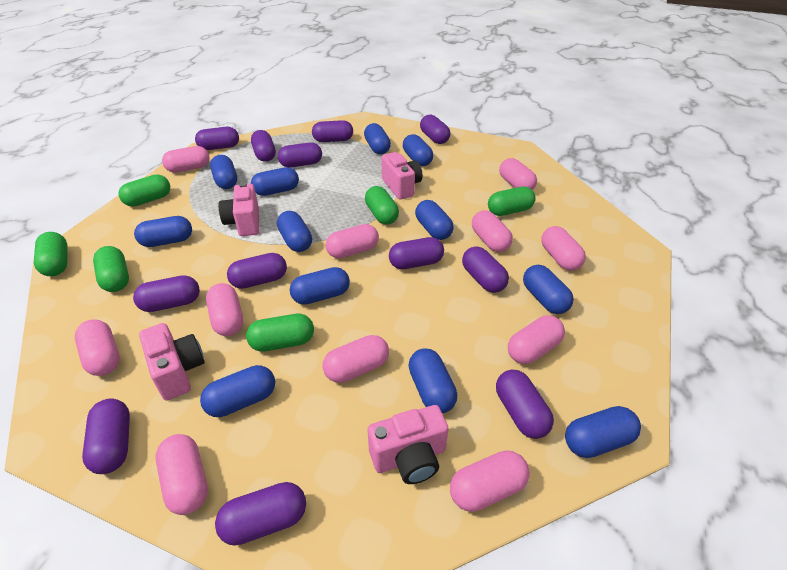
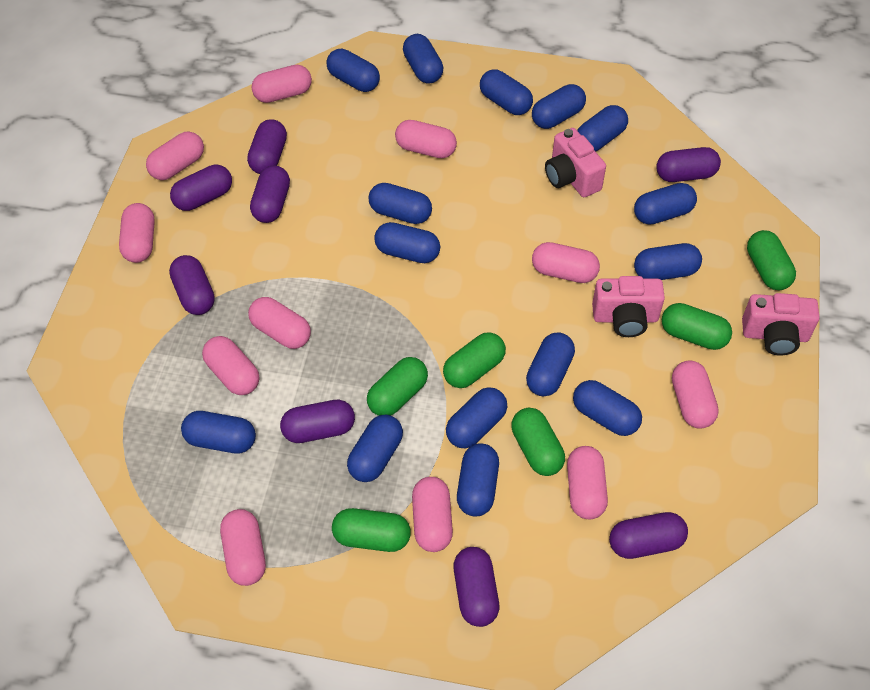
blue capsule: [134,216,192,247] [200,365,275,417] [210,155,237,189] [251,167,299,196] [277,211,312,252] [290,267,350,305] [364,123,391,154] [403,134,433,166] [408,348,457,413] [415,200,454,240] [523,265,574,314] [565,406,641,458] = 12 -> [181,411,256,454] [327,49,380,92] [347,415,403,482] [368,183,432,224] [374,222,440,263] [403,34,443,84] [446,387,507,448] [457,443,499,516] [480,69,533,115] [526,332,575,396] [532,84,586,129] [573,380,642,436] [577,105,628,152] [634,183,697,225] [634,243,702,280] = 15
pink camera: [139,323,205,401] [219,182,259,236] [368,405,449,484] [381,152,423,200] = 4 -> [545,128,606,197] [592,276,665,337] [742,293,820,355] = 3
purple capsule: [82,399,130,474] [133,275,200,312] [195,127,239,150] [215,482,306,546] [227,253,287,289] [251,130,276,162] [278,142,322,167] [312,120,353,142] [389,237,444,269] [420,115,450,144] [462,246,509,293] [496,370,554,439] = 12 -> [169,255,215,315] [170,165,232,211] [247,119,287,174] [250,166,290,223] [280,400,355,443] [453,547,499,627] [609,512,688,559] [656,147,721,182] = 8

